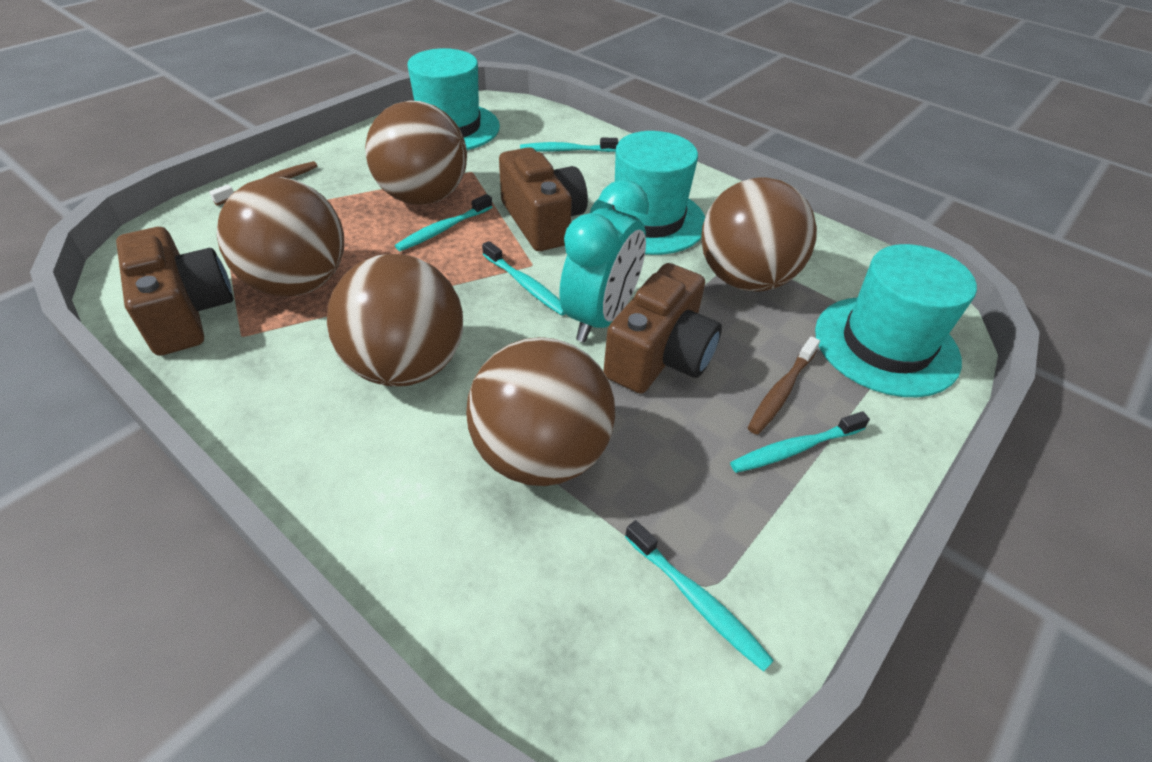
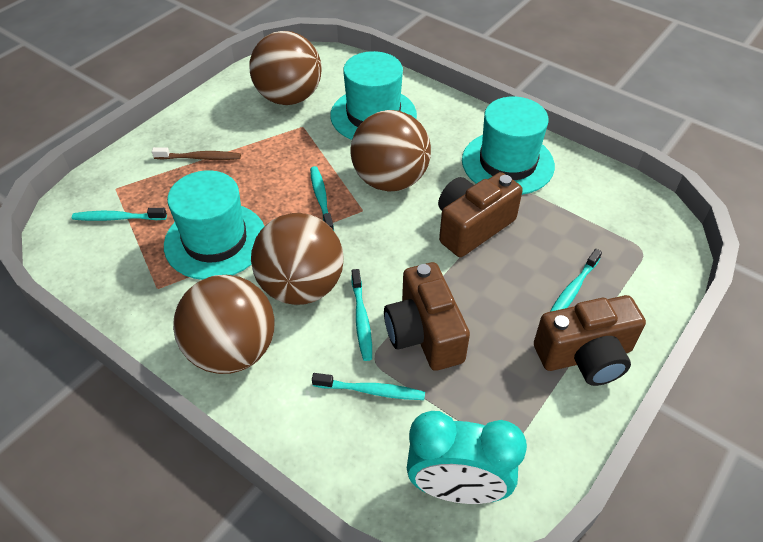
brown ball: [217,177,344,296] [327,254,463,386] [365,101,467,205] [466,337,615,486] [701,177,817,292] = 5 -> [173,275,274,374] [249,31,322,105] [251,213,344,305] [351,110,431,192] = 4
brown toothbrush: [209,161,318,206] [747,336,820,435] = 2 -> [152,147,241,160] = 1

